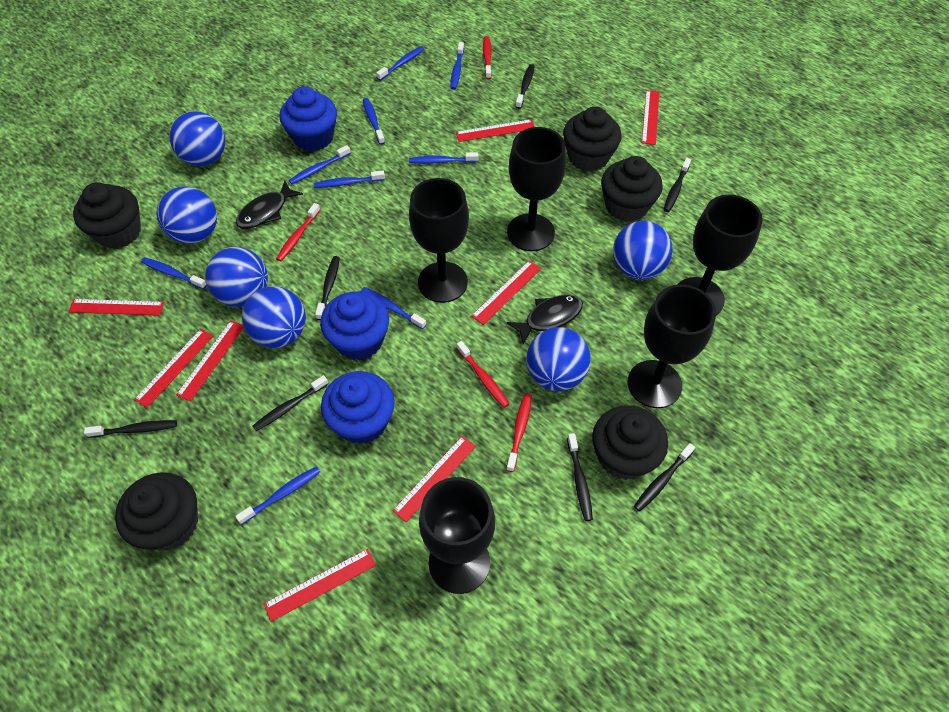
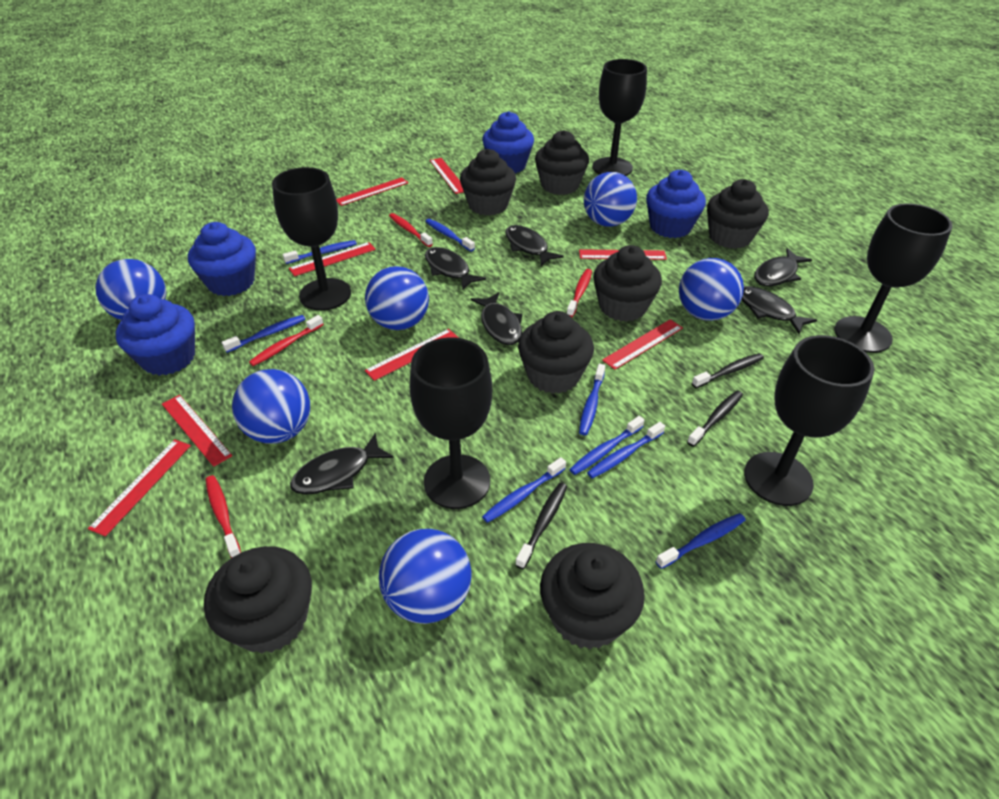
black cupcake: [73,182,141,249] [115,472,198,550] [563,106,621,172] [592,405,668,480] [601,156,663,222] = 5 -> [204,546,312,654] [460,149,516,215] [518,311,594,394] [535,130,589,195] [540,543,645,649] [593,245,662,322] [707,179,769,249] = 7
black fish: [236,181,303,229] [507,294,583,345] = 2 -> [290,433,394,495] [425,247,486,291] [471,292,523,345] [505,225,564,266] [741,286,817,334] [754,248,812,286] = 6
black toothbrush: [84,420,177,438] [253,375,328,431] [315,256,340,320] [515,64,534,109] [567,433,593,521] [634,443,695,512] [663,158,691,212] = 7 -> [515,483,567,569] [687,391,743,447] [692,353,764,388] = 3
blue cupcake: [280,86,337,151] [320,291,389,360] [321,371,395,444] = 3 -> [115,294,195,376] [188,222,256,296] [482,111,534,173] [646,170,706,238] = 4
blue toothbrush: [141,257,207,289] [235,466,320,525] [289,145,351,184] [314,170,385,188] [361,287,426,329] [363,98,385,145] [376,46,424,81] [409,152,478,164] [450,42,464,90] = 9 -> [222,315,305,353] [283,240,357,264] [425,219,475,252] [482,457,566,523] [569,416,644,475] [579,364,605,435] [587,422,665,479] [655,513,746,569] = 8

